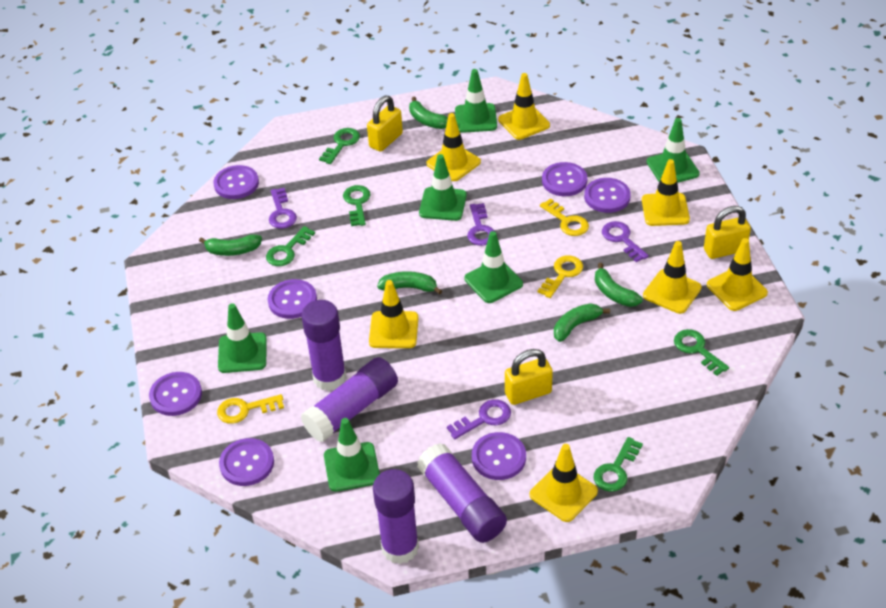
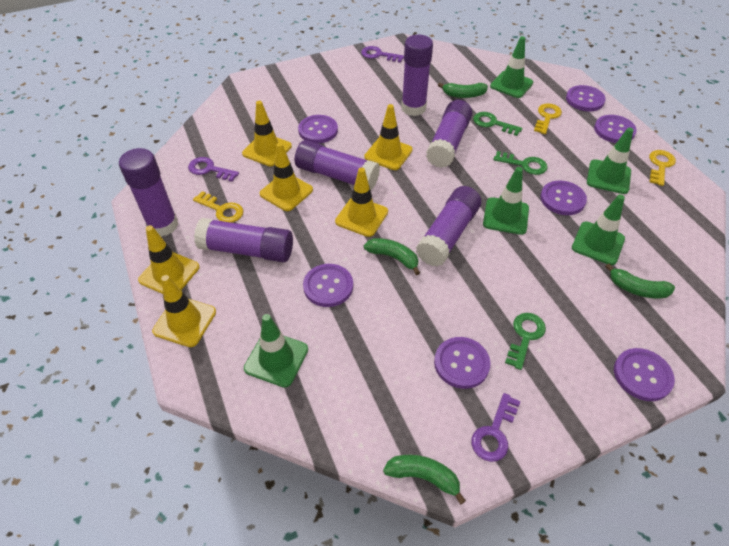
green banana: [199,234,262,256] [377,271,442,295] [409,97,448,129] [554,303,610,342] [595,263,643,307] = 5 -> [364,238,420,275] [383,455,466,504] [438,83,488,98] [605,264,675,298] = 4
green key: [266,226,315,266] [319,128,360,164] [343,185,371,226] [594,437,643,492] [674,329,729,376] = 5 -> [473,112,522,136] [493,151,547,175] [505,313,546,370] = 3
green traffic cone: [218,303,267,373] [324,418,380,492] [419,154,467,221] [455,69,497,133] [464,231,523,303] [647,118,700,183] = 6 -> [244,314,308,387] [483,167,529,235] [490,36,533,98] [572,194,625,265] [587,127,633,194] = 5
purple glue stick: [301,357,398,442] [302,300,347,391] [373,469,419,564] [417,443,507,543] = 4 -> [119,148,178,237] [194,218,293,262] [295,140,380,190] [401,35,433,116] [416,186,481,267] [426,100,472,168] = 6
purple key: [269,188,297,229] [447,399,511,439] [467,203,494,246] [602,221,649,263] = 4 -> [188,157,239,182] [361,46,404,63] [471,393,521,462] = 3
yellow padlock: [367,96,403,152] [505,349,553,405] [704,206,751,259] = 3 -> none = 0
yellow traffic cone: [369,280,418,348] [426,113,481,181] [498,73,550,140] [530,444,598,522] [642,159,690,226] [643,241,702,314] [707,238,768,311] = 7 -> [138,225,200,294] [152,275,216,347] [242,101,292,166] [260,143,313,211] [335,167,388,237] [364,104,413,170] = 6

